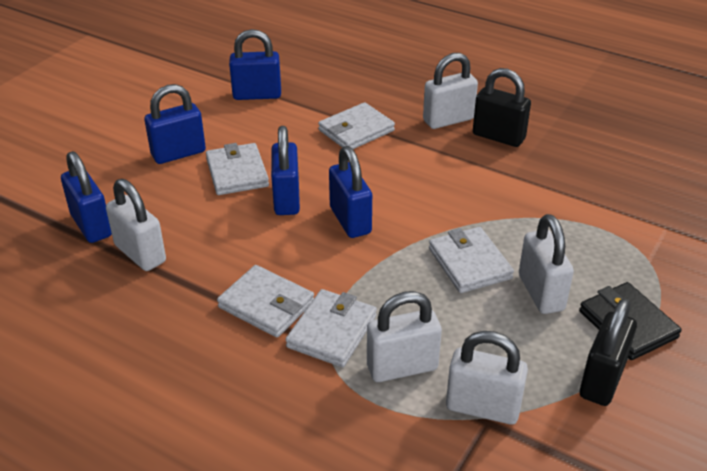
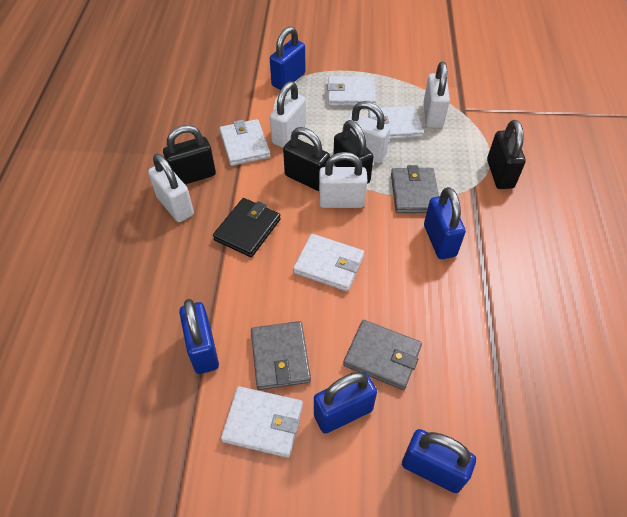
black padlock: [473,68,531,147] [580,298,637,406] = 2 -> [163,125,216,185] [283,127,330,191] [333,120,374,184] [487,120,526,189] = 4
grey wallet: none = 0 -> [251,321,311,390] [343,320,422,390] [391,165,439,213] = 3

